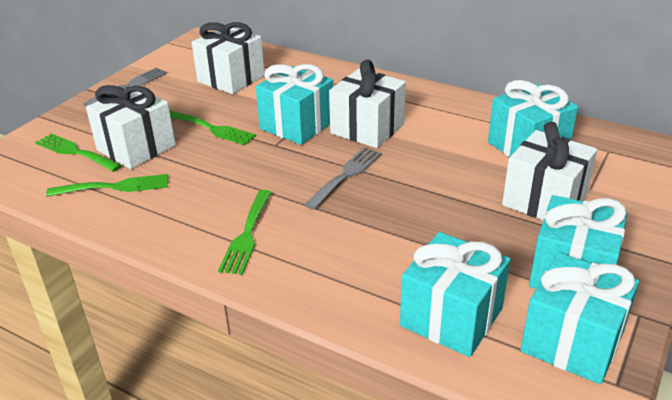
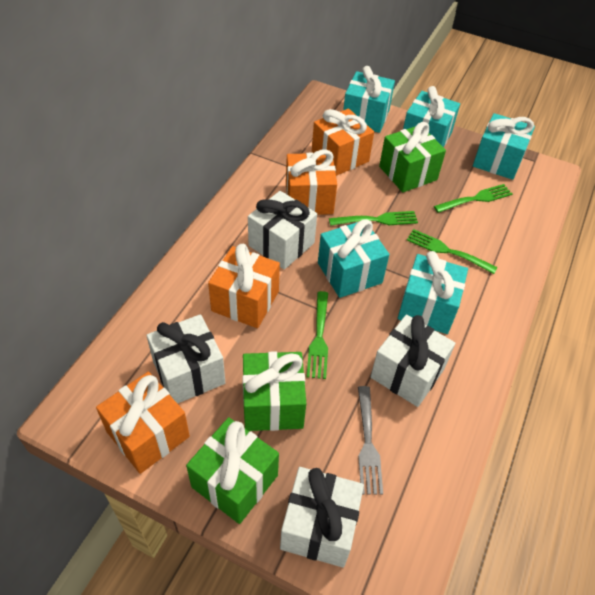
green gift: none = 0 -> [186,417,279,524] [242,351,306,431] [379,122,446,192] = 3
grey fork: [83,68,167,106] [304,147,381,210] = 2 -> [358,386,383,495] = 1
orange gift: none = 0 -> [96,372,190,474] [208,244,280,328] [286,149,337,215] [312,109,374,176] = 4

